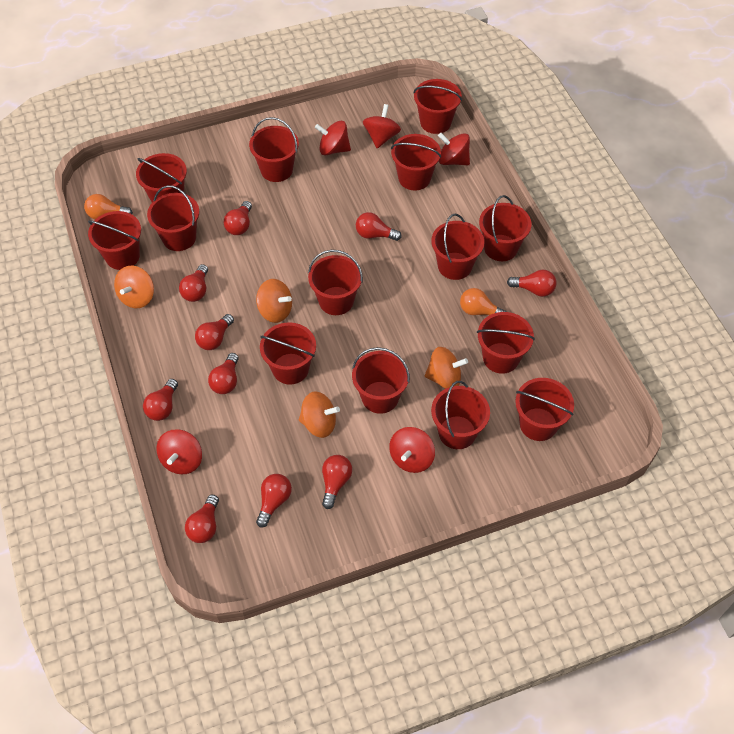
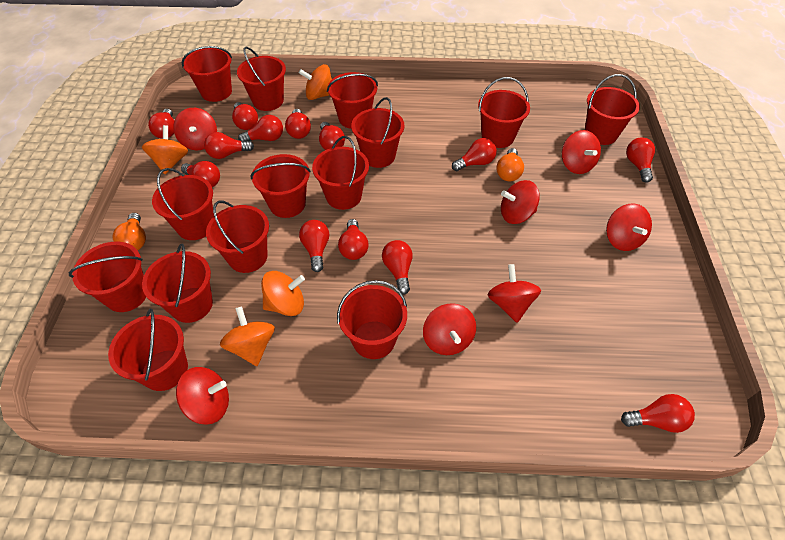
red light bulb: [143,379,178,421] [179,264,208,302] [185,495,219,543] [195,314,234,350] [208,353,239,394] [224,201,252,235] [256,474,292,527] [322,455,352,509] [356,212,401,241] [507,270,556,297] = 10 -> [148,109,174,139] [181,161,220,187] [204,132,254,159] [232,102,258,130] [238,115,283,141] [285,109,311,139] [299,220,329,272] [319,122,345,150] [338,219,368,260] [382,240,413,294] [452,138,497,171] [621,394,695,433] [626,137,655,183] = 13
red spinning top: [157,429,202,474] [315,121,351,155] [363,104,401,148] [389,427,435,473] [438,133,470,165] = 5 -> [173,108,217,150] [176,367,229,425] [423,303,476,355] [488,264,541,323] [501,180,540,224] [562,130,601,174] [606,204,652,251] = 7

